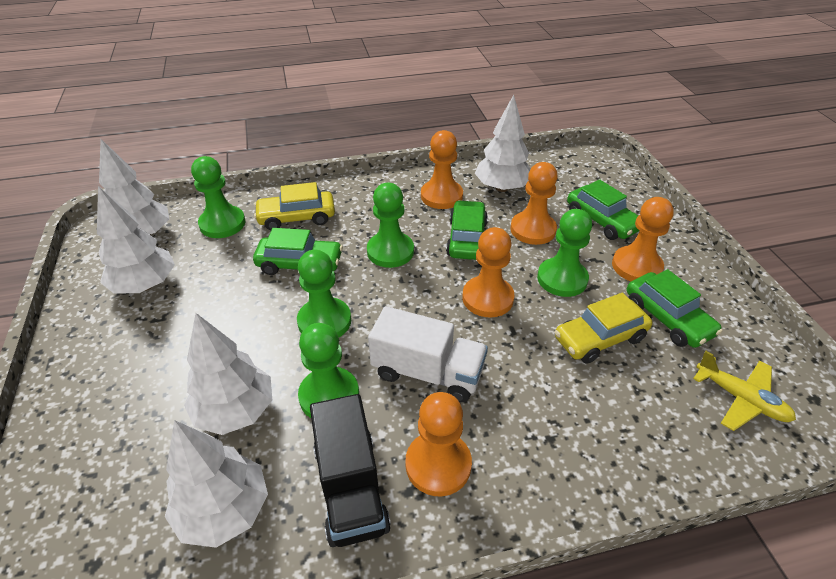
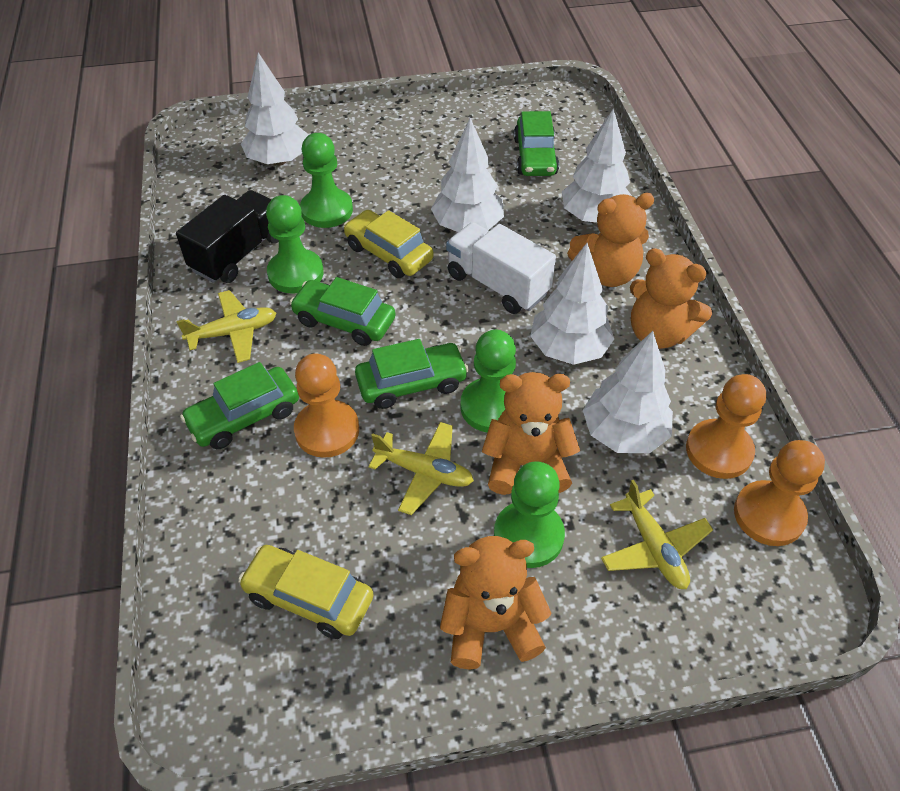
green pawn: [191,156,245,238] [297,250,351,338] [298,323,359,418] [367,183,414,268] [537,209,592,297] = 5 -> [266,195,324,294] [300,133,353,228] [460,330,516,433] [494,461,565,568] = 4
orange pawn: [405,392,472,496] [421,130,463,209] [462,227,514,318] [510,162,558,245] [612,197,674,281] = 5 -> [294,353,359,458] [686,374,766,479] [734,440,825,546] = 3
orange teddy bear: none = 0 -> [440,536,552,670] [482,372,580,495] [567,193,654,287] [630,248,712,349] = 4
yellow plane: [693,351,796,431] = 1 -> [176,290,276,363] [369,422,474,515] [601,480,713,589] = 3

